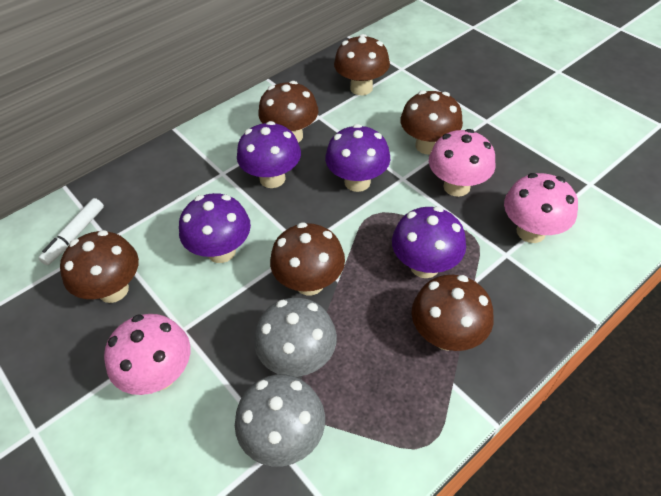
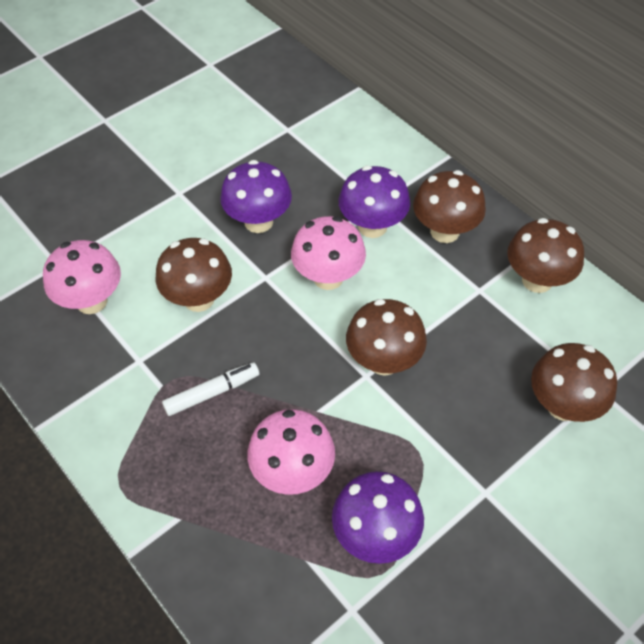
brown mushroom: [60,230,139,303] [258,81,318,143] [270,222,345,295] [334,34,390,95] [400,90,463,154] [412,275,494,351] = 6 -> [156,238,232,312] [346,299,427,376] [413,170,486,243] [507,218,584,293] [531,343,617,422] = 5
grey mushroom: [235,374,325,466] [254,298,337,377] = 2 -> none = 0
purple mushroom: [179,193,251,263] [237,121,301,188] [325,124,390,192] [392,206,466,278] = 4 -> [220,160,292,233] [332,471,424,564] [339,165,410,238] = 3

